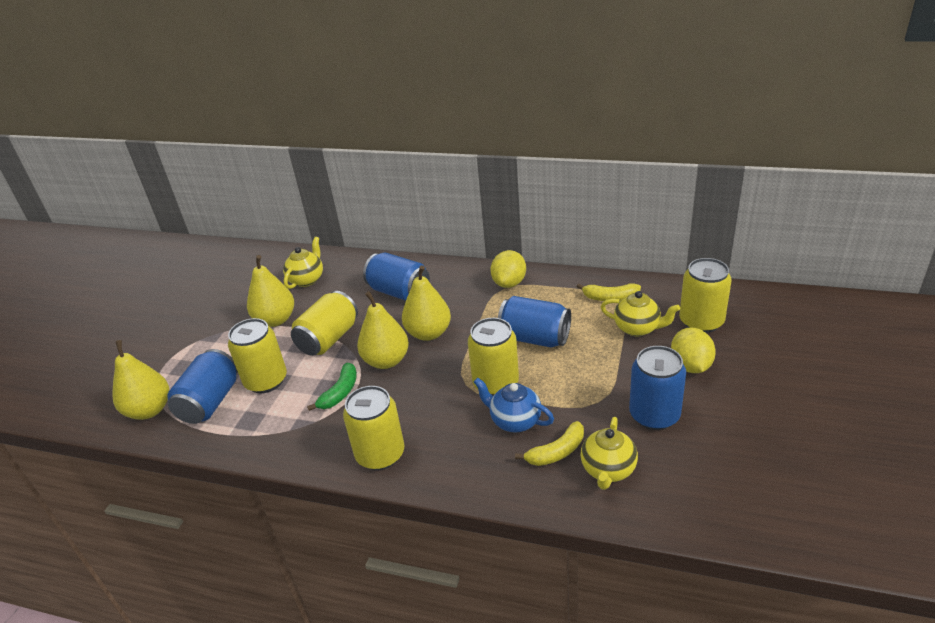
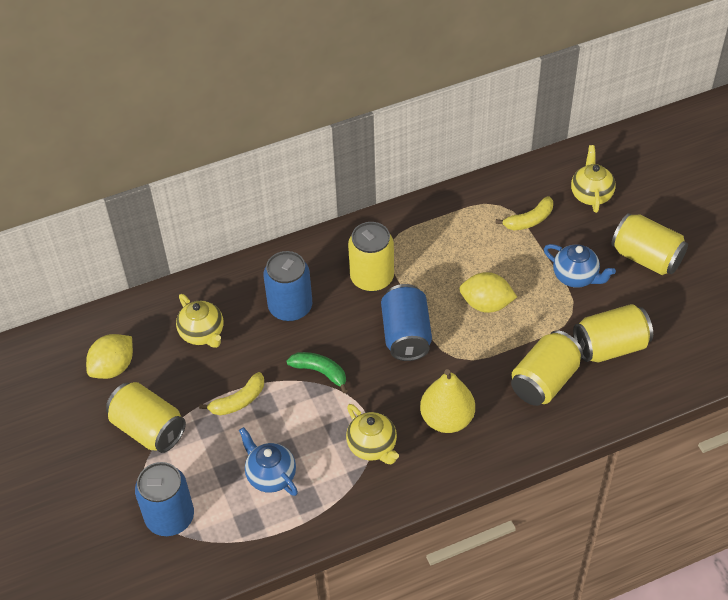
blue can: [167,349,238,424] [363,253,430,301] [498,296,571,348] [629,346,686,430] = 4 -> [135,462,194,536] [264,251,312,322] [381,284,432,361] = 3
blue teapot: [474,378,554,433] = 1 -> [239,427,298,496] [544,244,616,288] = 2
yellow pear: [112,340,169,420] [247,255,294,327] [357,291,409,369] [402,265,451,341] = 4 -> [420,369,475,433] = 1

